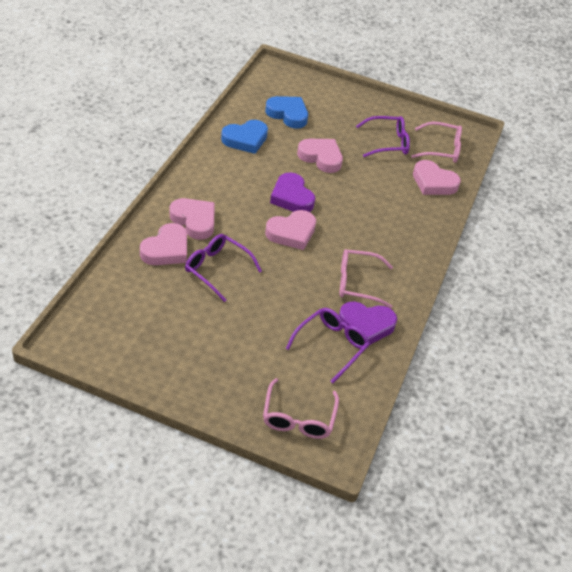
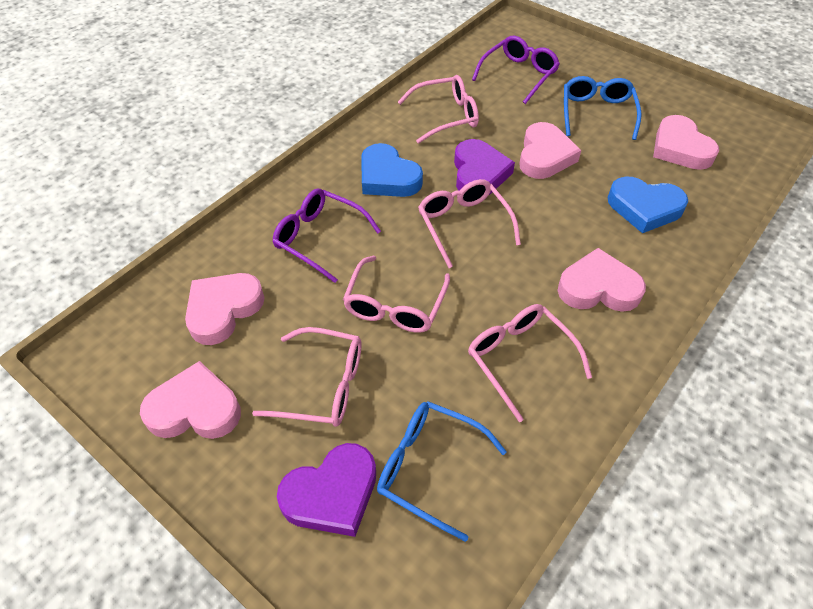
blue glasses: none = 0 -> [377,401,507,542] [564,76,642,140] = 2
pink glasses: [263,378,339,439] [339,249,393,308] [411,121,462,163] = 3 -> [252,327,361,427] [343,255,450,333] [398,75,479,144] [418,179,521,268] [468,304,592,422] = 5
purple glasses: [185,234,262,302] [285,308,370,383] [356,116,410,157] = 3 -> [273,189,381,283] [472,36,560,104] = 2

